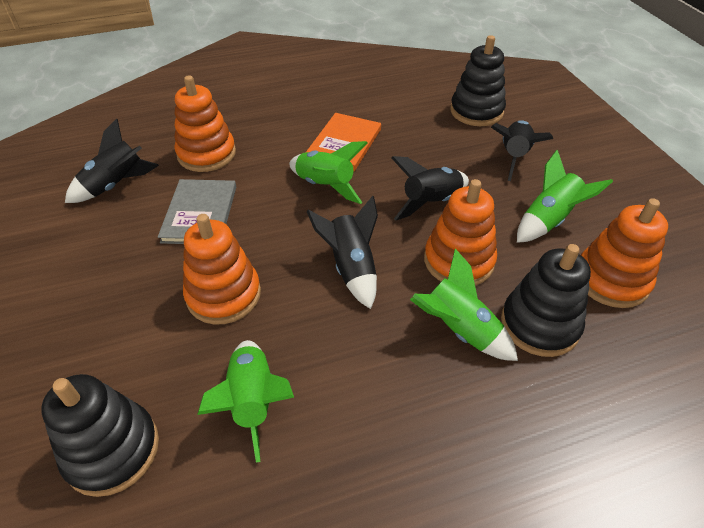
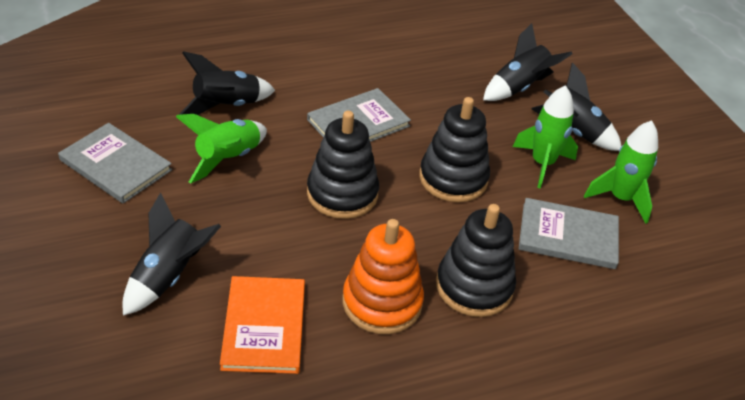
green rocket: [197,340,294,463] [289,141,368,204] [410,249,518,361] [517,150,613,243] = 4 -> [176,114,267,183] [513,85,578,189] [584,120,658,224] = 3
grey book: [158,179,236,244] = 1 -> [58,123,172,203] [307,88,411,142] [519,198,619,269] = 3
orange stacking toy: [175,75,236,172] [183,214,261,324] [424,179,497,286] [581,198,668,308] = 4 -> [343,219,424,334] = 1

